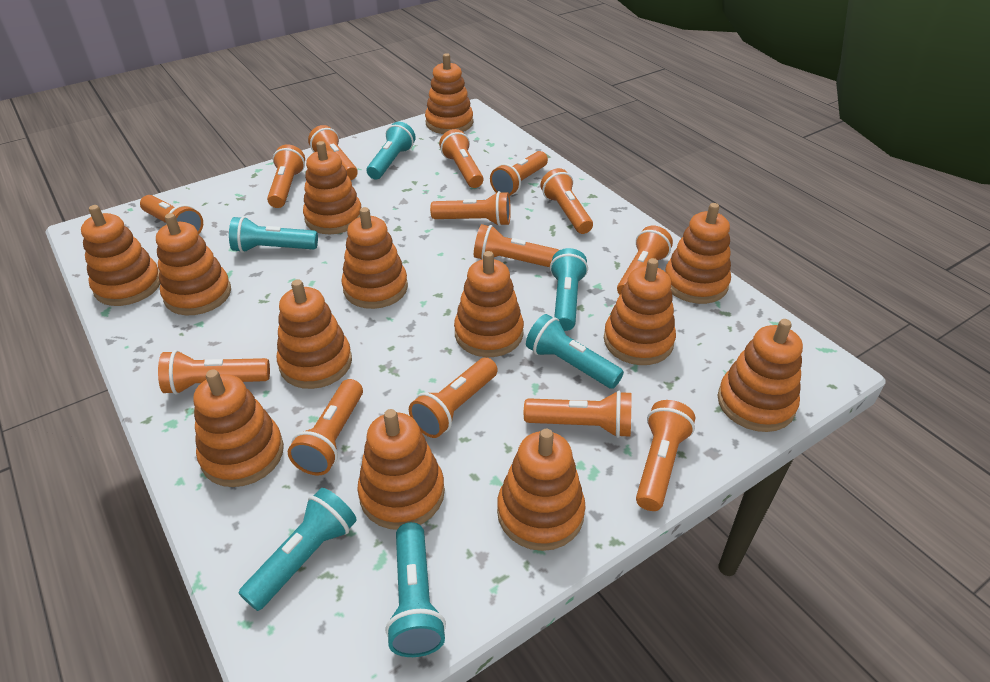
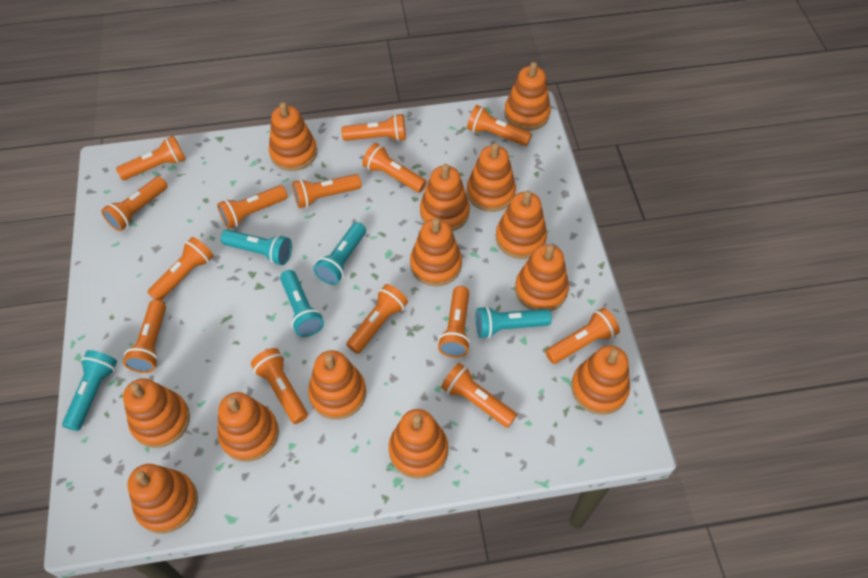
turquoise flashlight: [229,216,318,253] [239,488,357,611] [367,122,416,179] [386,522,446,657] [526,314,624,389] [550,248,588,331] = 6 -> [62,350,117,431] [221,230,292,265] [280,270,324,337] [313,222,366,285] [476,306,552,338] = 5

